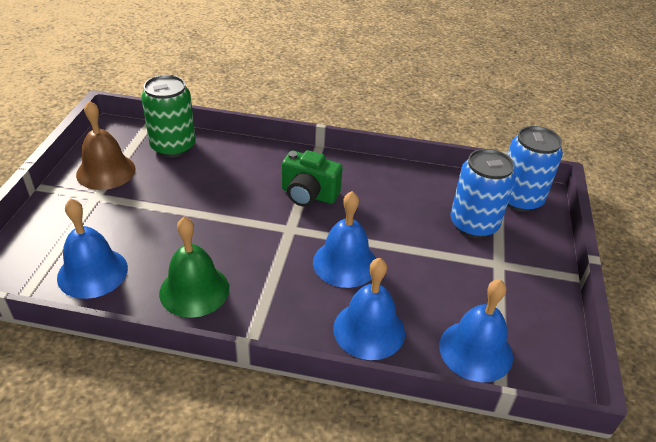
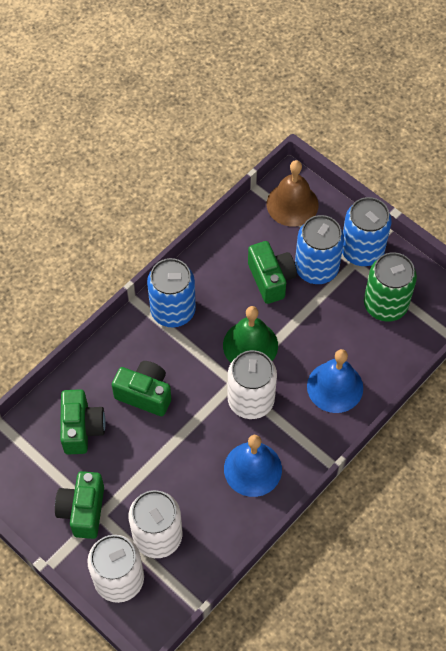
blue bell: [57,198,128,299] [313,191,376,288] [333,258,405,360] [439,279,513,383] = 4 -> [224,435,282,497] [307,349,363,413] = 2
blue can: [451,149,516,238] [507,126,563,212] = 2 -> [147,258,196,327] [295,215,344,284] [342,197,392,266] = 3
green camera: [282,150,343,207] = 1 -> [55,471,104,539] [60,389,106,455] [112,361,171,416] [248,241,297,304] = 4
white can: none = 0 -> [87,535,144,603] [129,490,182,558] [228,350,277,419] = 3

